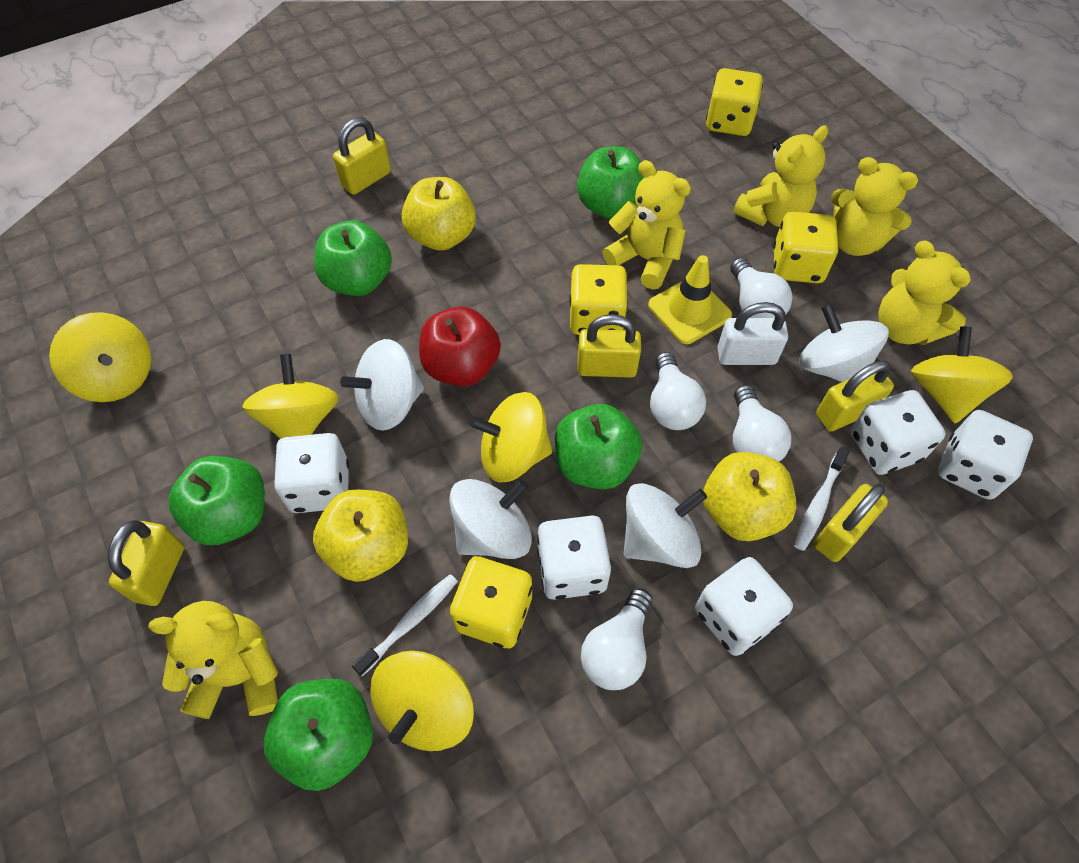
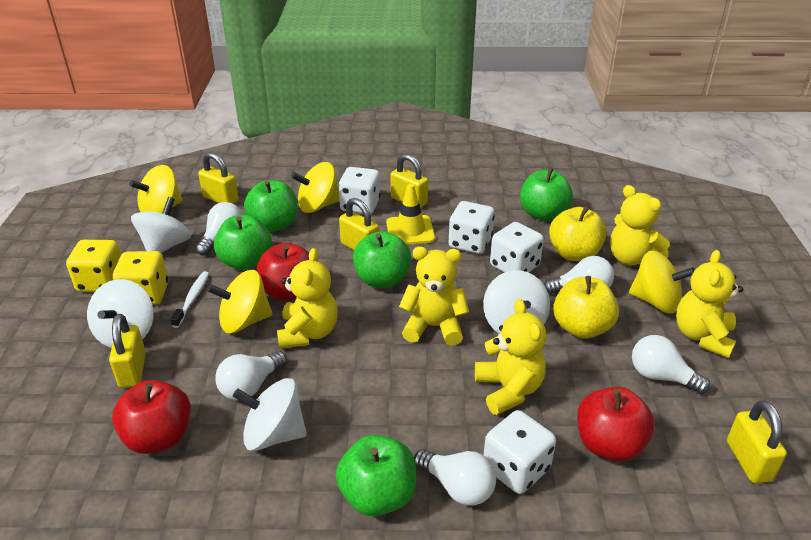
red apple: [419,307,501,386] = 1 -> [112,380,191,454] [257,242,309,301] [577,387,655,462] = 3
white dice: [274,433,349,513] [537,516,611,600] [695,557,793,656] [851,390,945,475] [938,410,1033,500] = 5 -> [338,167,380,214] [449,201,495,254] [484,410,556,494] [490,222,544,273] = 4
white light bulb: [581,588,652,690] [650,352,706,430] [730,258,792,318] [733,385,791,462] = 4 -> [196,202,243,256] [215,351,287,400] [414,449,496,506] [544,256,614,294] [632,335,710,394] = 5
white padlock: [717,302,788,365] = 1 -> none = 0
white toothbrush: [352,574,458,676] [794,447,850,551] = 2 -> [170,271,209,328] = 1
yellow apple: [313,490,408,582] [402,177,476,251] [703,452,796,541] = 3 -> [549,206,607,261] [553,276,619,339] = 2
yellow dice: [450,556,532,648] [570,264,628,335] [706,68,763,136] [773,211,838,283] = 4 -> [66,240,121,292] [113,251,168,305] = 2
yellow spinning top: [49,312,151,402] [242,354,339,439] [370,651,474,751] [469,392,552,482] [911,327,1013,423] = 5 -> [129,165,183,213] [207,270,273,333] [291,162,340,213] [629,250,695,314] = 4

